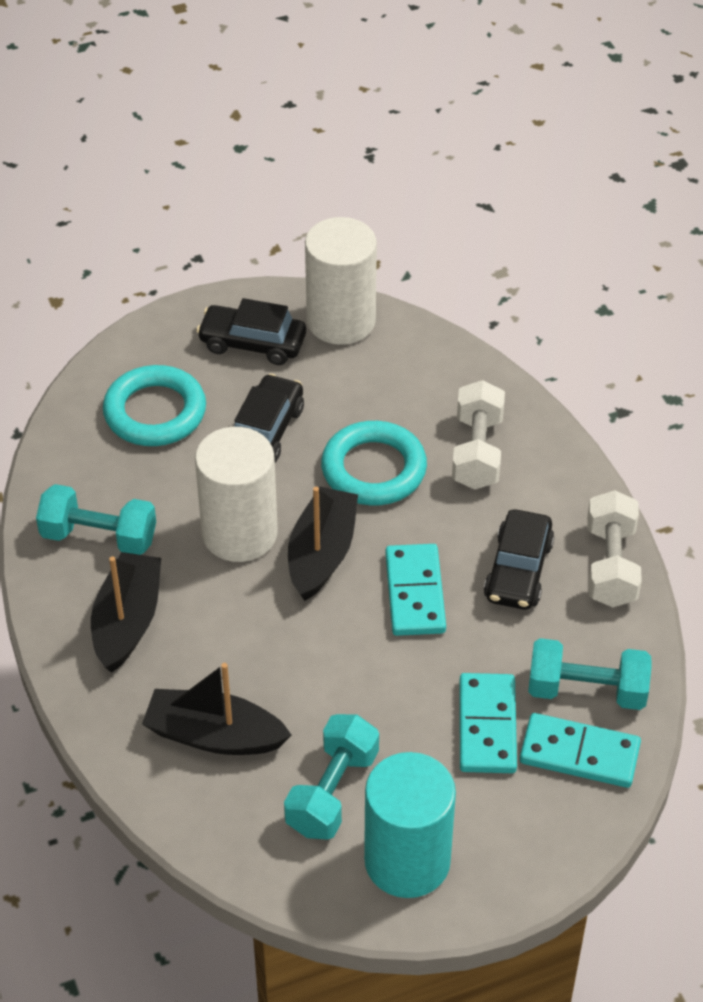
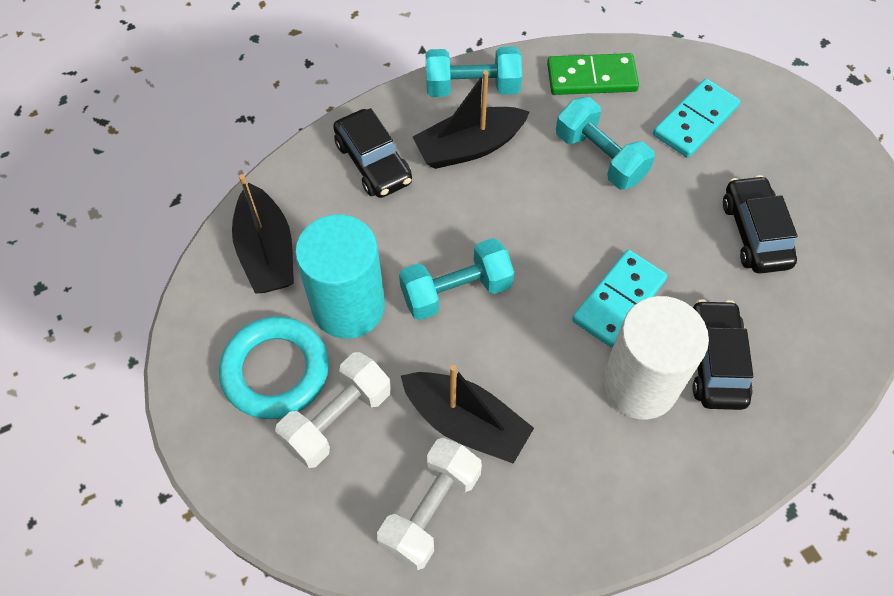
green domino: none = 0 -> [547,53,639,95] = 1
turquoise domino: [385,544,446,636] [460,673,517,773] [520,713,641,788] = 3 -> [572,250,667,348] [653,79,740,158] = 2
turquoise ring: [103,365,206,446] [321,421,427,506] = 2 -> [219,317,329,419] = 1
white cylinder: [195,427,278,562] [305,217,377,345] = 2 -> [602,296,709,420] = 1

